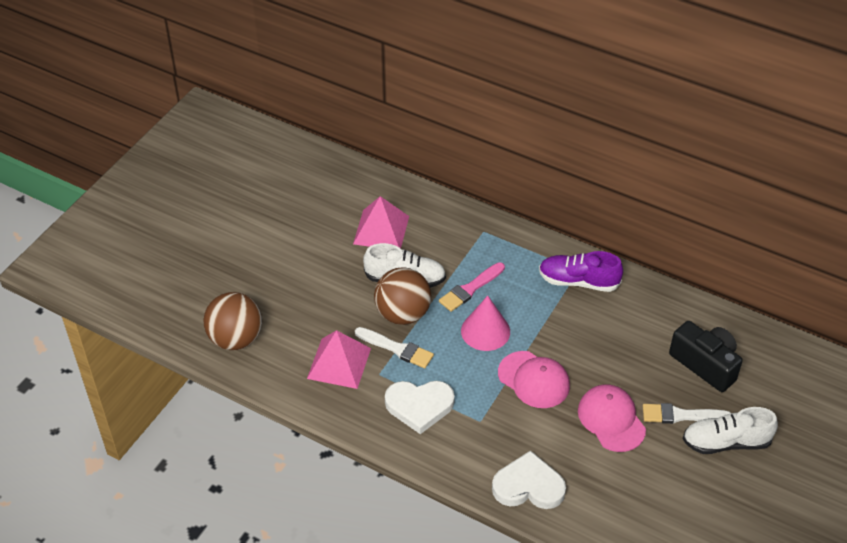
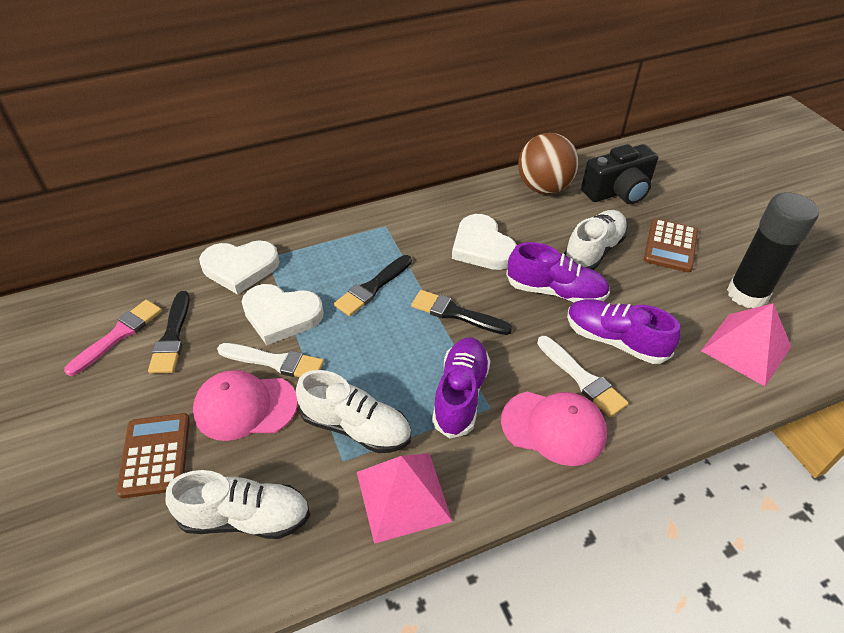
black brush: none = 0 -> [148,291,190,374] [334,255,412,316] [411,290,512,335] = 3
black glue stick: none = 0 -> [727,192,819,308] = 1
brown ball: [204,292,262,350] [374,267,431,325] = 2 -> [518,133,579,194] = 1
brown calculator: none = 0 -> [116,413,190,498] [644,219,698,272] = 2
pink cone: [461,296,510,351] = 1 -> none = 0
purple shoe: [539,251,623,292] = 1 -> [432,338,490,439] [506,242,610,303] [567,299,680,364] = 3
white heart: [385,381,455,434] [492,450,566,509] = 2 -> [199,240,279,295] [242,284,324,345] [452,214,517,270] = 3
white shoe: [363,243,446,288] [683,407,778,454] = 2 -> [166,470,310,539] [296,370,411,453] [564,210,628,270] = 3

